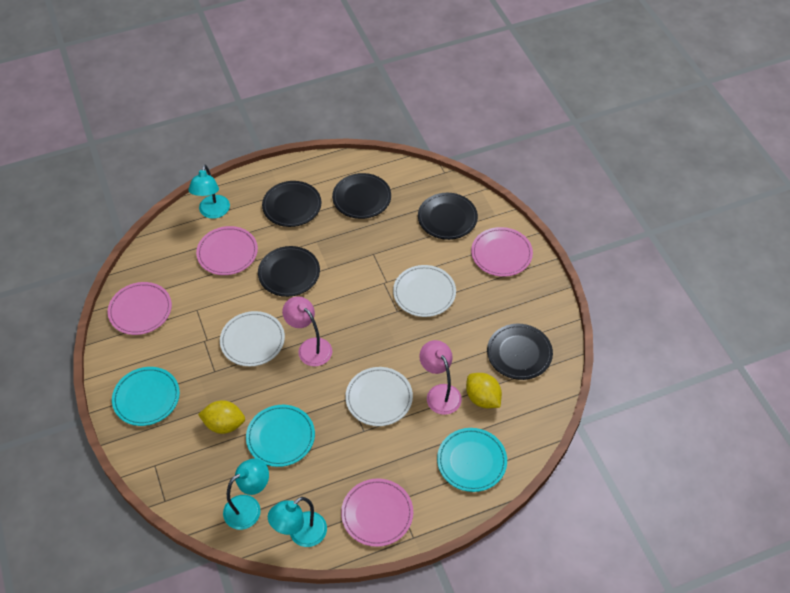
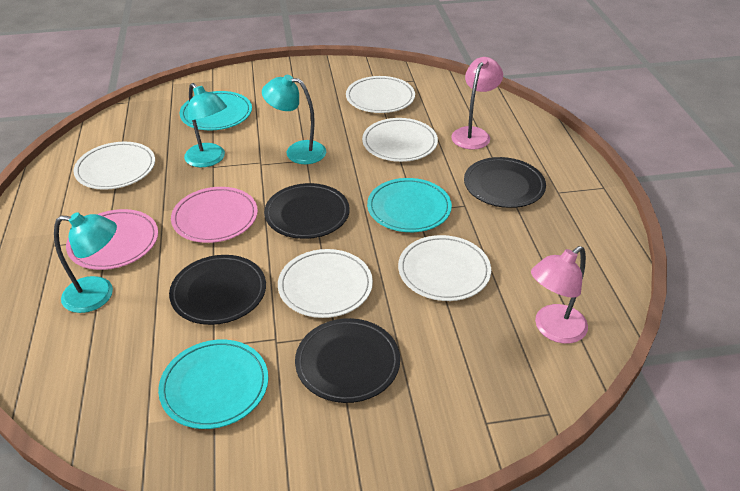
black plate: [258,246,320,297] [262,181,321,227] [332,173,391,219] [418,193,478,240] [487,324,553,380] = 5 -> [169,255,266,325] [264,183,350,239] [295,318,400,403] [464,157,546,208] = 4
pink plate: [108,282,172,335] [196,226,258,275] [341,478,413,547] [471,227,533,277] = 4 -> [66,209,158,270] [171,187,258,243] = 2
white plate: [220,311,285,366] [345,367,413,426] [393,265,456,317] = 3 -> [73,142,155,190] [278,249,373,318] [346,76,415,113] [362,118,438,162] [398,235,491,301] = 5
yellow lemon: [198,400,245,434] [466,373,502,408] = 2 -> none = 0

